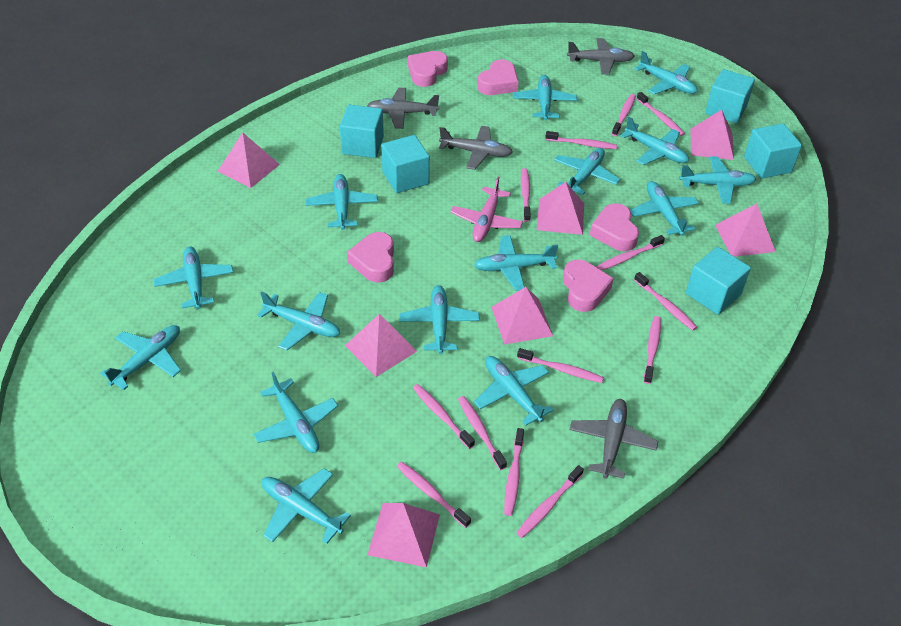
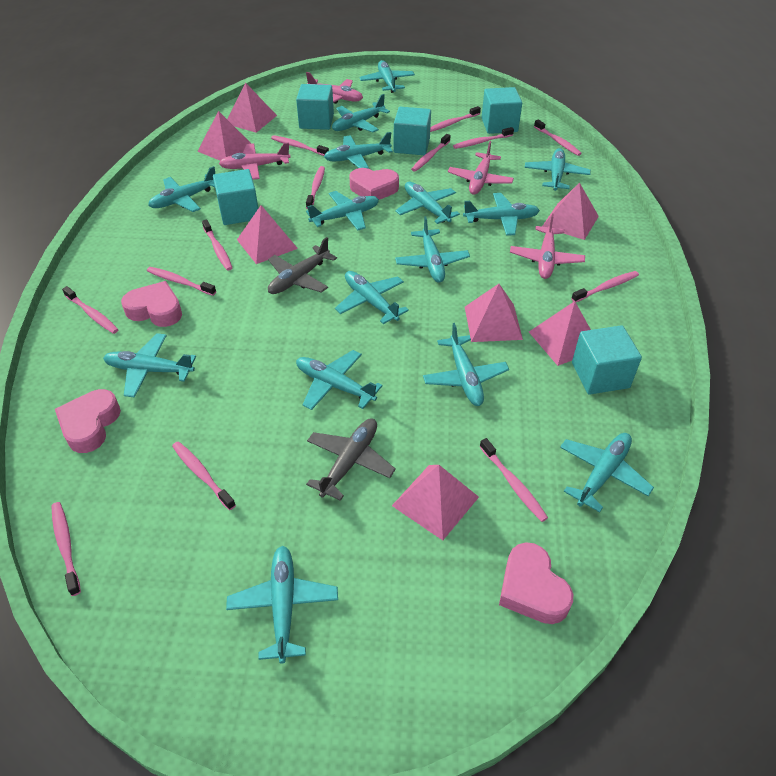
grey plane: [367,88,439,129] [439,126,513,170] [567,38,634,75] [569,399,658,479] = 4 -> [268,237,337,294] [306,419,396,501] = 2
pink heart: [347,232,394,283] [408,51,448,87] [478,60,519,95] [563,260,614,312] [590,203,639,251] = 5 -> [55,389,121,453] [121,281,182,327] [349,168,399,200] [499,542,573,624] = 4
pink plane: [450,177,523,242] = 1 -> [219,143,291,180] [306,72,363,104] [448,141,514,195] [510,214,585,279] = 4

